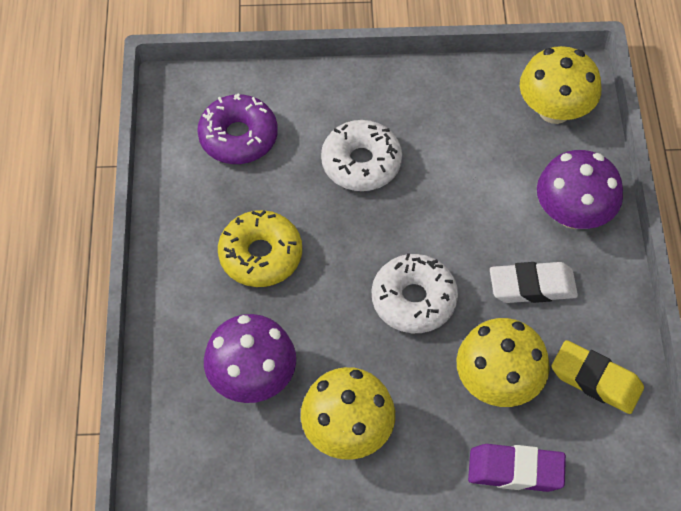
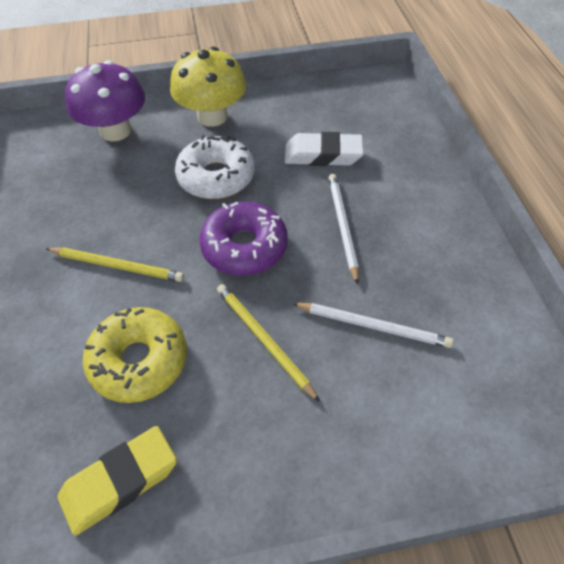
purple eraser: [468,444,566,492] = 1 -> none = 0
purple mushroom: [204,314,296,403] [537,150,623,229] = 2 -> [65,60,145,141] = 1
white donut: [321,120,402,191] [372,253,458,333] = 2 -> [175,135,255,199] = 1
white pencil: none = 0 -> [292,303,453,348] [329,174,359,285] = 2
yellow mushroom: [301,367,395,460] [456,318,550,407] [520,46,601,124] = 3 -> [170,47,246,127] = 1
yellow pencil: none = 0 -> [46,247,184,282] [217,284,320,402] = 2

